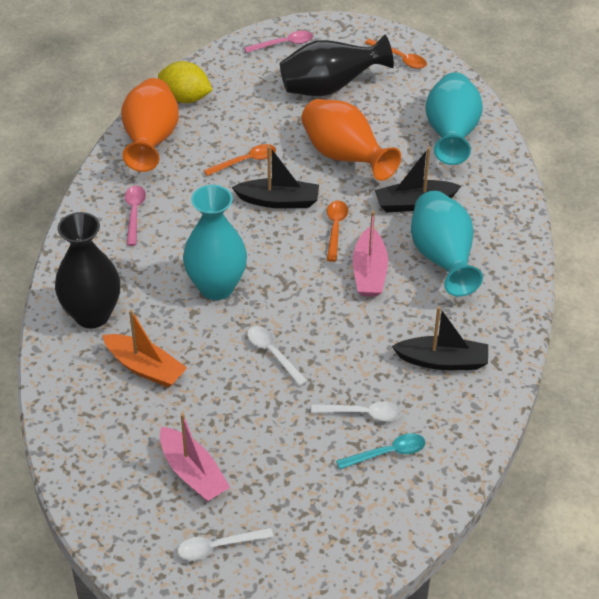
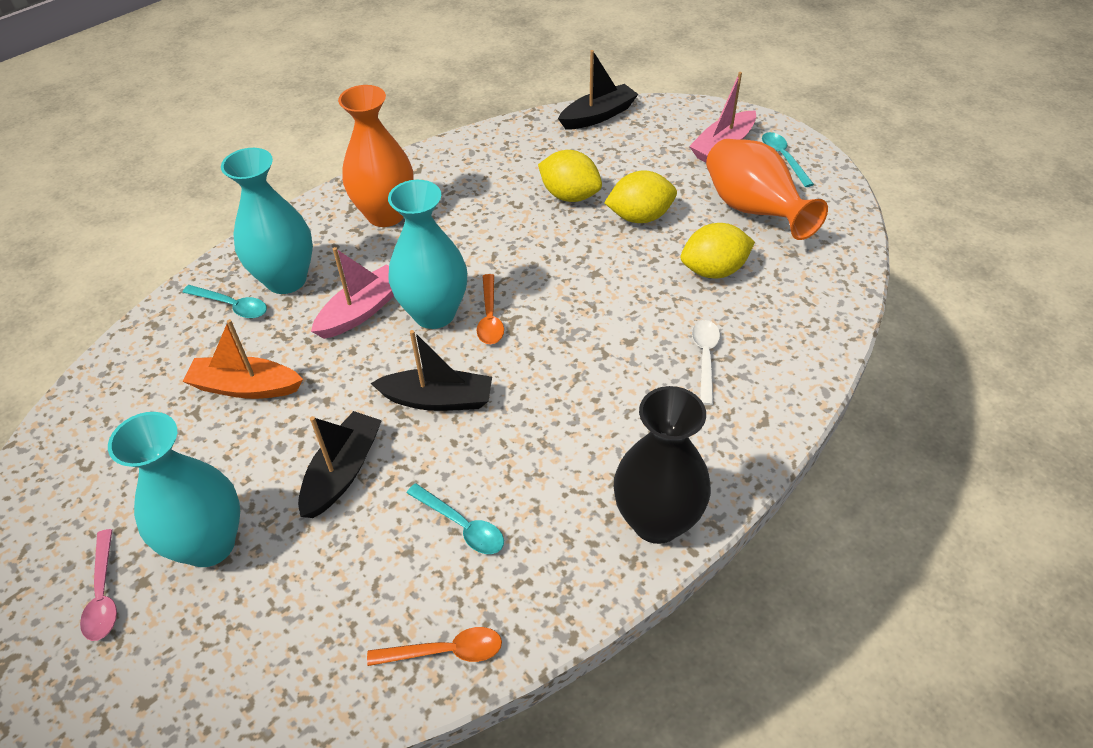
black vase: [55,212,120,328] [280,35,394,96] = 2 -> [614,386,711,544] = 1
orange spoon: [204,144,276,176] [327,201,348,262] [365,39,427,69] = 3 -> [367,627,502,666] [477,274,504,344] = 2
pink spoon: [125,186,146,246] [244,31,313,53] = 2 -> [80,529,117,641] = 1
turquoise spoon: [336,433,425,469] = 1 -> [182,285,267,318] [407,483,504,554] [762,132,814,187] = 3
white spoon: [178,528,273,560] [247,326,308,386] [311,402,402,421] = 3 -> [692,320,720,405] = 1
yellow lemon: [158,61,213,103] = 1 -> [538,150,602,202] [604,170,677,223] [681,223,755,278] = 3

